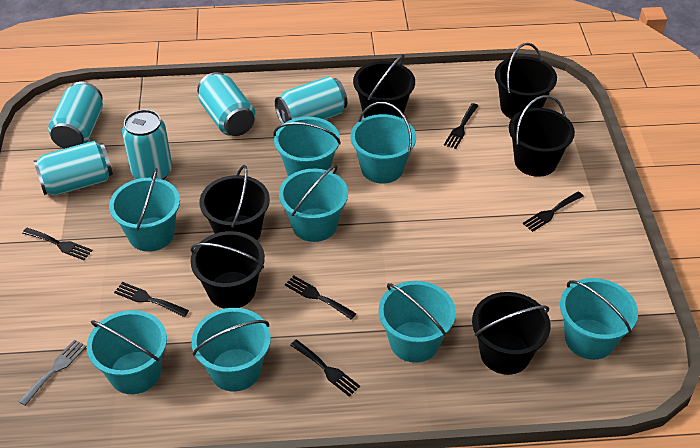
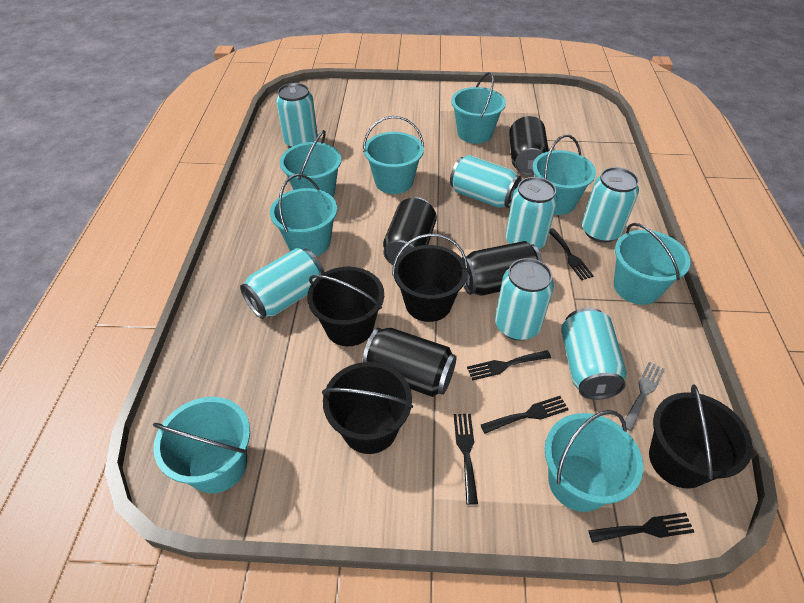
black bucket: [191,231,265,309] [200,165,270,240] [353,54,415,118] [472,292,551,375] [495,43,557,119] [509,95,575,177] = 6 -> [307,267,384,346] [322,362,413,454] [392,233,468,322] [649,385,753,489] = 4
black can: none = 0 -> [362,328,457,397] [383,197,437,265] [462,241,543,296] [509,116,549,176] = 4
black fork: [22,228,93,260] [114,282,189,317] [285,276,356,319] [290,340,360,396] [444,103,478,149] [523,191,584,232] = 6 -> [454,414,478,505] [467,350,551,381] [481,396,569,434] [549,228,594,280] [588,513,694,543] = 5
turquoise can: [34,141,113,196] [48,82,103,149] [122,109,172,180] [197,72,255,136] [275,76,347,124] = 5 -> [240,248,324,319] [276,83,318,148] [450,155,522,208] [495,258,554,341] [505,177,558,250] [561,308,627,400] [582,167,639,243] = 7

